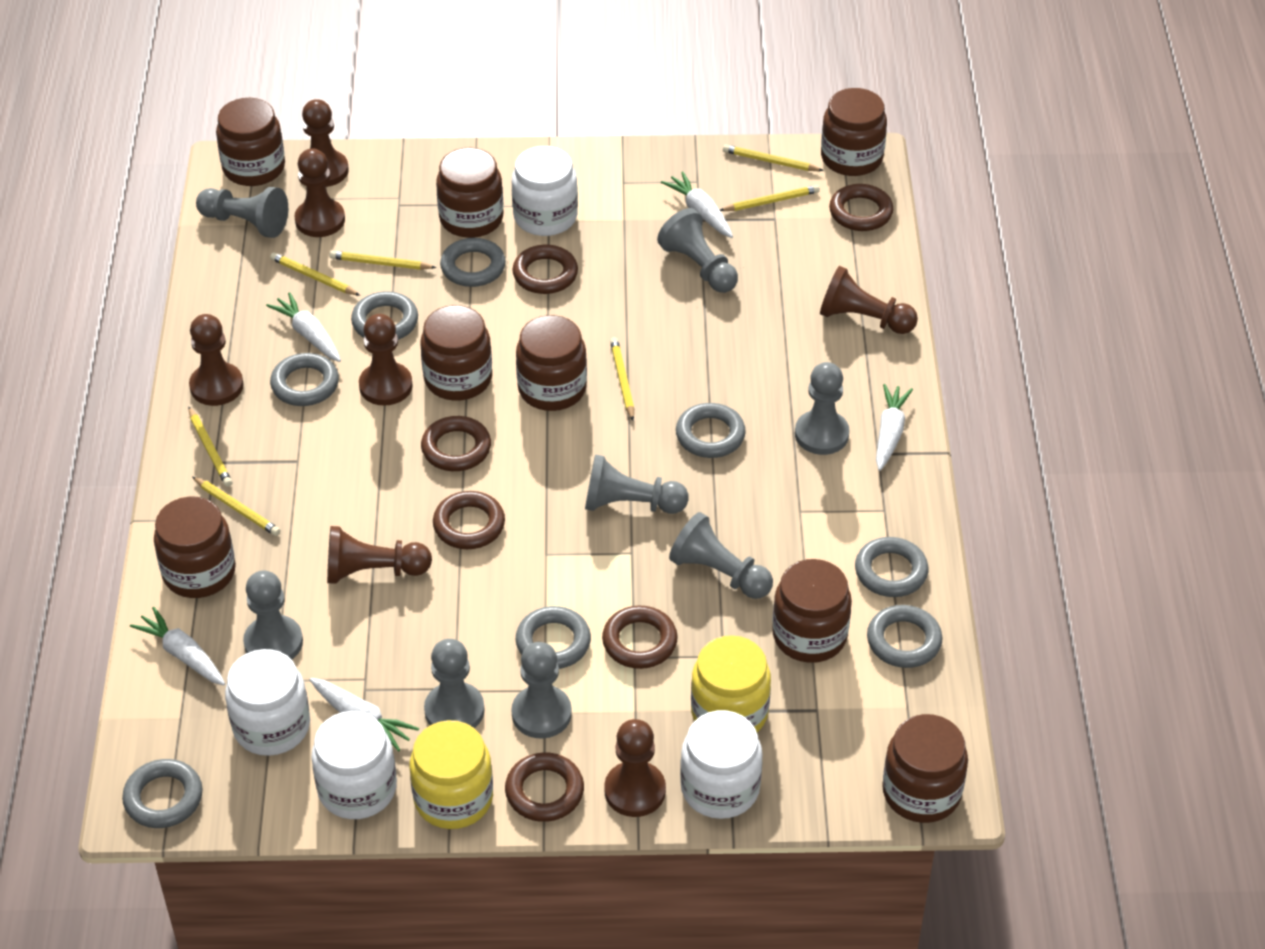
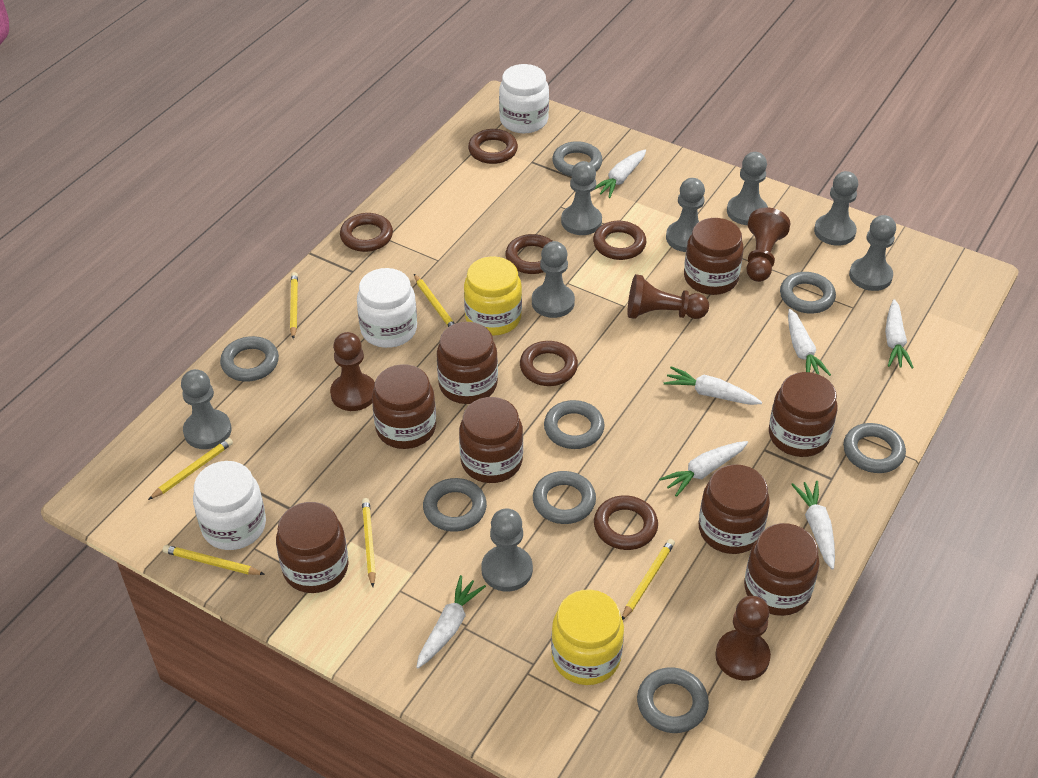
brown pawn: [189,314,244,406] [295,149,345,237] [302,99,349,187] [327,526,432,584] [359,314,413,406] [604,719,666,817] [820,266,918,334] = 7 -> [330,332,375,411] [627,274,709,319] [715,596,771,681] [746,208,790,282] = 4
white carrot: [130,607,225,685] [266,292,341,362] [310,678,419,752] [661,172,733,238] [876,384,913,471] = 5 -> [416,575,486,668] [594,149,646,198] [659,441,748,497] [664,366,762,405] [788,309,831,376] [791,481,835,570] [885,299,914,368] = 7
white jar: [225,649,310,756] [311,711,397,819] [512,146,578,236] [680,710,763,819] = 4 -> [193,461,266,550] [357,268,417,348] [499,64,549,133] = 3
yellow pencil: [189,407,232,487] [192,477,280,536] [270,252,360,296] [330,251,437,270] [610,337,634,421] [720,185,820,211] [723,145,824,171] = 7 -> [148,438,233,500] [163,545,265,575] [290,272,298,339] [362,498,376,587] [414,274,455,327] [622,539,675,620] = 6

